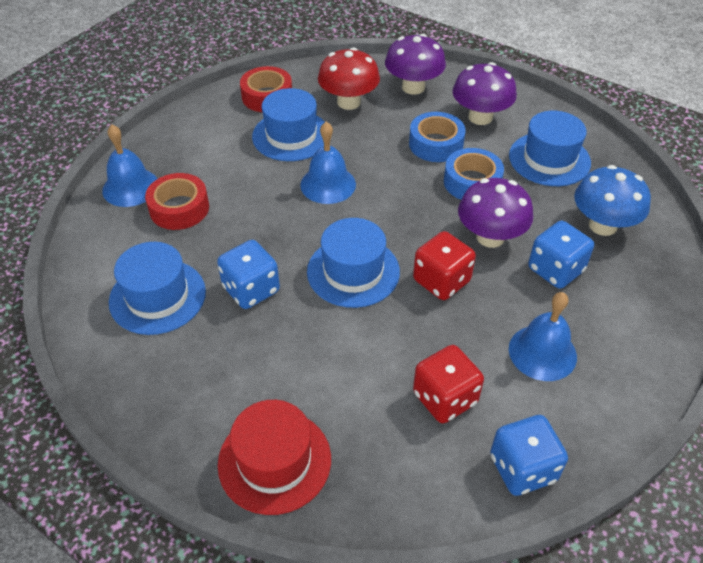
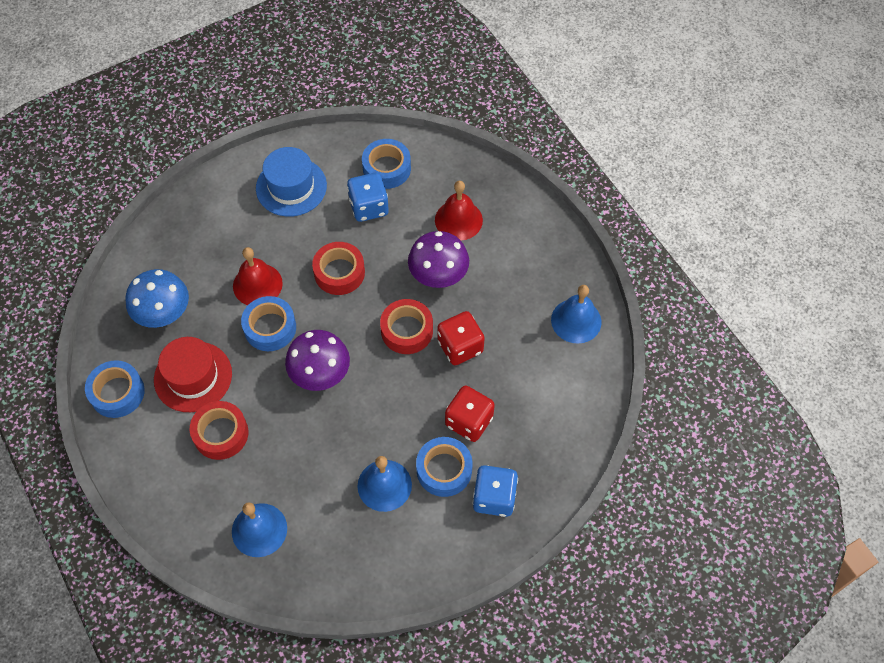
blue dice: [217,240,280,309] [490,415,568,496] [528,221,594,289] = 3 -> [347,173,389,222] [473,465,518,517] = 2
blue hat: [109,242,206,335] [252,88,325,161] [307,218,400,308] [509,111,591,186] = 4 -> [256,147,327,217] = 1
blue tape: [409,112,466,162] [444,148,504,200] = 2 -> [85,360,145,418] [241,296,296,351] [362,139,411,189] [416,437,473,497] = 4
purple mushroom: [385,34,446,94] [453,62,517,125] [458,178,534,248] = 3 -> [285,330,350,391] [408,231,469,288] = 2
red bell: none = 0 -> [233,247,283,305] [435,181,483,241] = 2
red mushroom: [318,47,380,110] = 1 -> none = 0
red tape: [145,173,209,230] [240,66,292,112] = 2 -> [190,401,248,460] [312,242,365,295] [380,299,433,354] = 3

